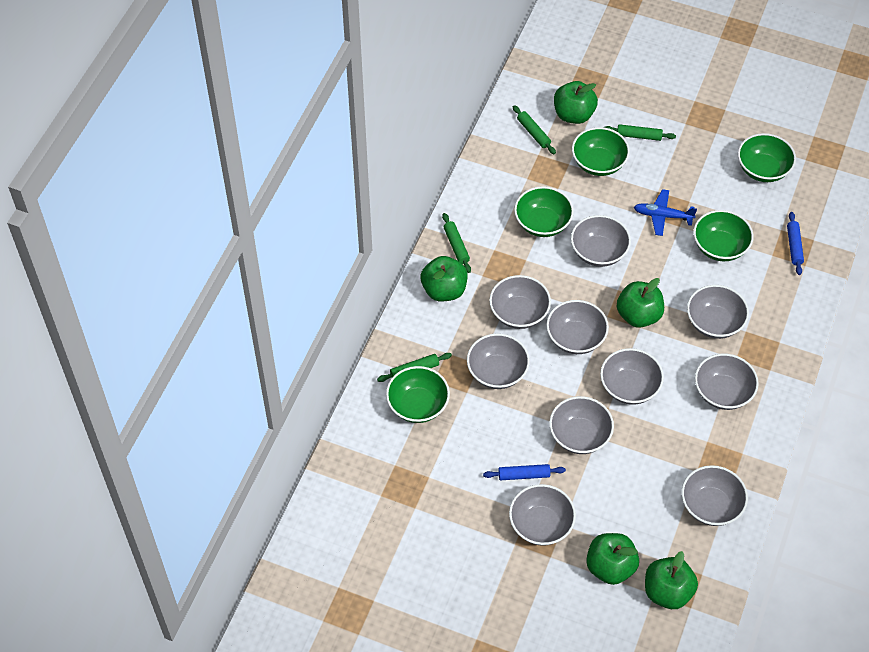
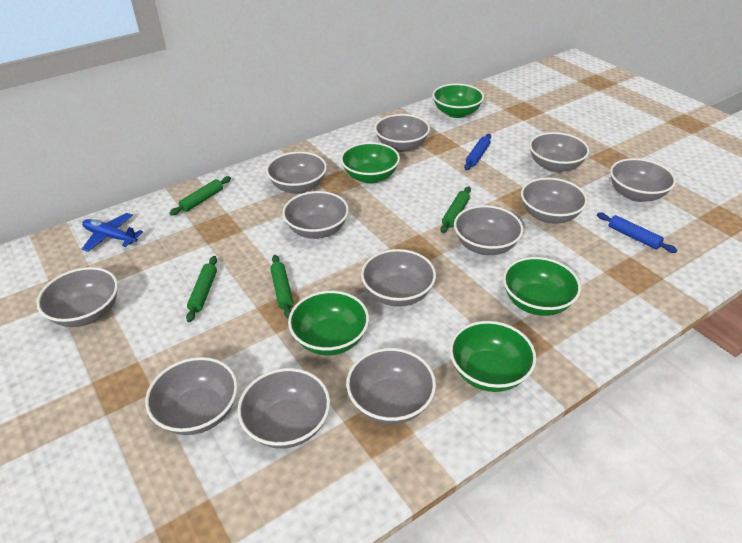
green apple: [421,256,468,301] [554,81,598,124] [586,533,639,585] [617,278,664,328] [645,551,698,609] = 5 -> none = 0
grey bowl: [467,333,530,389] [489,275,551,329] [509,484,576,546] [546,300,609,354] [549,396,614,454] [571,215,631,267] [600,348,664,405] [682,465,748,526] [687,285,749,339] [695,354,759,410] = 10 -> [37,267,118,327] [145,357,238,435] [237,368,330,449] [266,152,327,194] [282,191,349,239] [346,348,436,424] [361,249,436,307] [374,114,430,152] [454,205,523,255] [521,178,588,224] [529,132,589,173] [610,158,676,202] = 12

